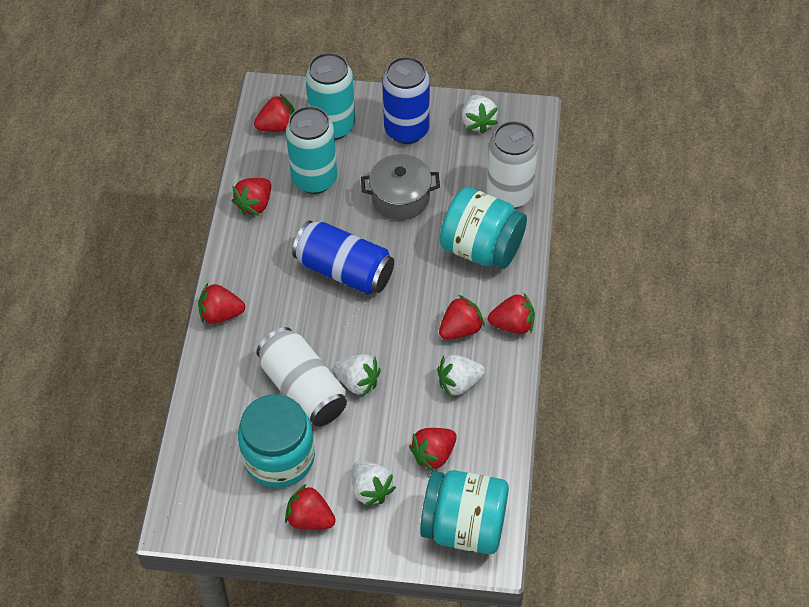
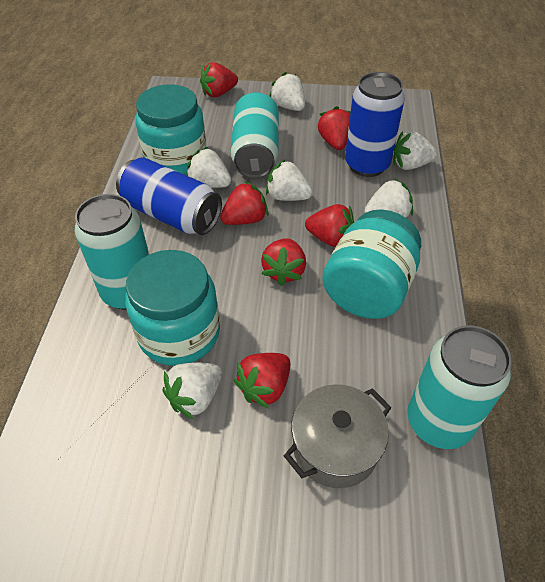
red strawberry: [198,283,245,324] [232,178,271,216] [254,93,295,132] [285,484,336,530] [409,428,457,471] [439,295,485,339] [488,292,535,334] = 7 -> [200,62,238,97] [220,181,268,225] [234,353,291,409] [261,238,306,286] [305,204,354,247] [318,106,351,150] = 6
turquoise can: [286,106,337,194] [306,52,355,140] = 2 -> [74,194,149,310] [231,92,279,178] [407,325,512,449] = 3
white can: [256,327,347,427] [487,121,538,208] = 2 -> none = 0
white strawberry: [333,354,381,396] [352,461,396,507] [437,354,485,397] [462,95,498,134] = 4 -> [163,363,222,419] [186,147,231,188] [266,160,313,201] [269,72,305,111] [364,178,413,218] [393,131,437,170] = 6

